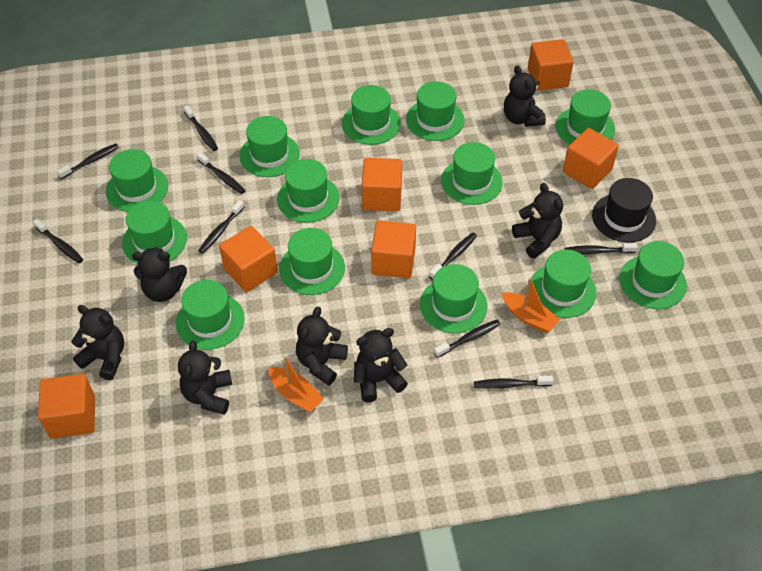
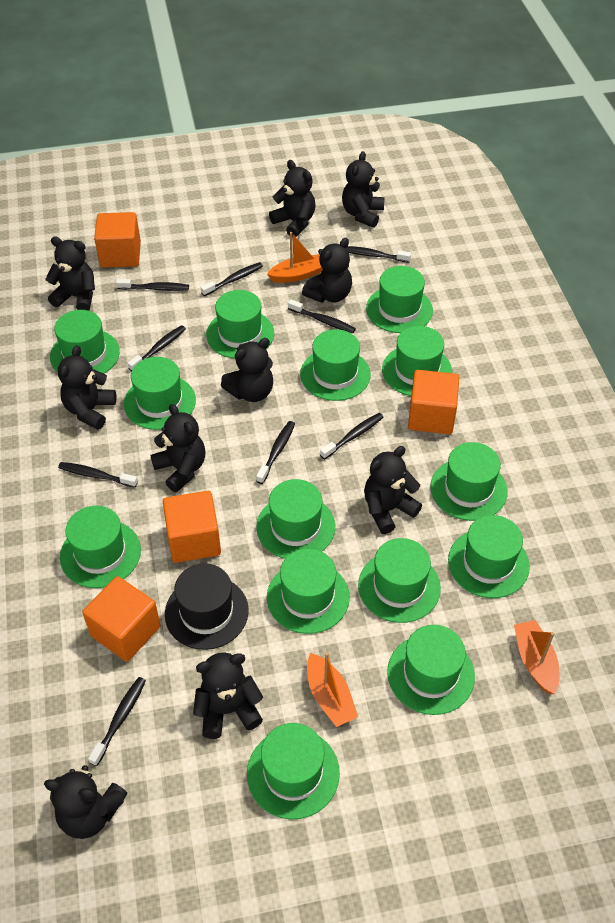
black teddy bear: [71,305,124,380] [132,247,187,302] [178,340,232,415] [296,306,348,386] [354,328,408,402] [504,65,546,127] [512,183,563,259] = 7 -> [44,765,128,839] [45,236,95,311] [58,345,116,430] [151,404,205,493] [193,652,263,739] [221,338,273,402] [269,160,315,237] [302,238,352,303] [342,151,384,228] [364,446,422,534] = 10
green hat: [106,149,168,212] [122,200,187,264] [176,280,244,350] [239,116,300,177] [277,159,340,223] [279,228,345,295] [342,85,401,145] [406,81,465,141] [420,264,488,333] [441,142,503,205] [529,250,597,318] [556,90,615,145] [619,241,687,309] = 13 -> [50,310,120,374] [60,506,141,588] [124,357,196,430] [206,290,274,359] [247,723,340,820] [256,479,335,559] [267,548,350,634] [300,329,371,401] [358,538,441,623] [366,266,433,333] [382,326,452,396] [387,625,475,715] [430,442,508,521] [448,515,530,598] = 14
orange boat: [269,356,324,412] [502,278,560,333] = 2 -> [267,232,323,283] [307,652,358,727] [514,620,559,694] = 3
orange cube: [38,374,95,439] [219,226,278,292] [362,158,402,211] [371,220,416,278] [528,39,574,91] [563,128,619,189] = 6 -> [82,576,161,662] [94,212,141,267] [163,491,221,563] [408,370,459,434] = 4

